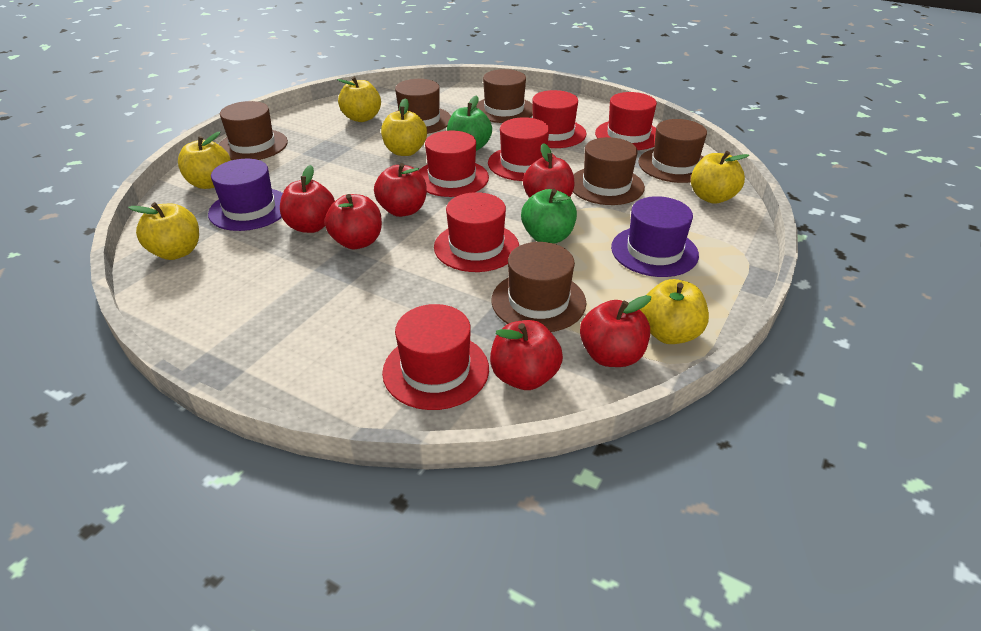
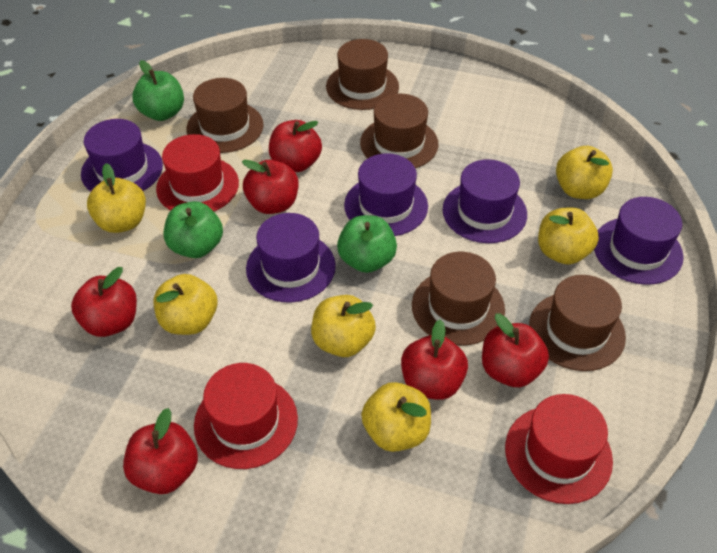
brown hat: [218,101,288,160] [395,79,451,134] [476,69,533,123] [492,242,586,332] [573,137,645,205] [639,119,707,183] = 6 -> [186,78,263,153] [326,39,399,110] [360,94,438,168] [412,252,505,345] [529,275,626,371] = 5
green apple: [447,95,492,151] [521,189,577,244] = 2 -> [132,60,184,121] [164,201,223,258] [337,215,397,273] = 3
purple hat: [208,159,283,231] [611,196,699,277] = 2 -> [81,119,163,191] [246,213,336,302] [344,153,428,236] [443,159,527,243] [594,197,684,285] = 5
red hat: [382,304,489,410] [419,131,489,197] [434,192,519,272] [488,117,557,181] [532,90,586,148] [595,92,657,150] = 6 -> [156,134,239,211] [194,363,298,469] [505,394,613,504] = 3

